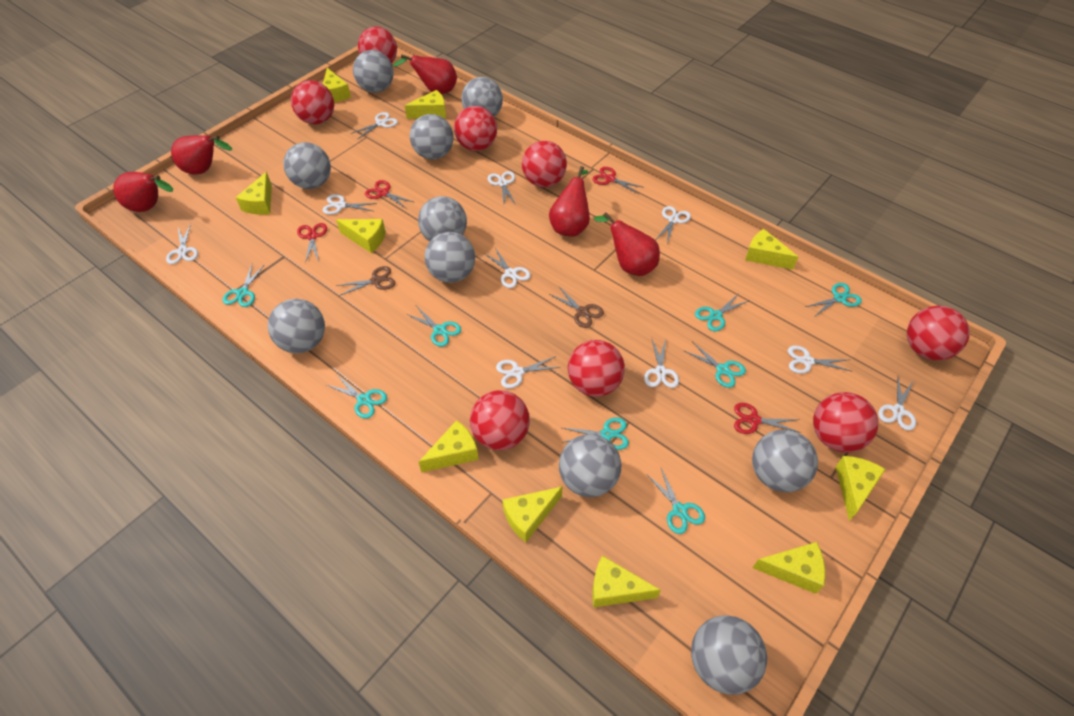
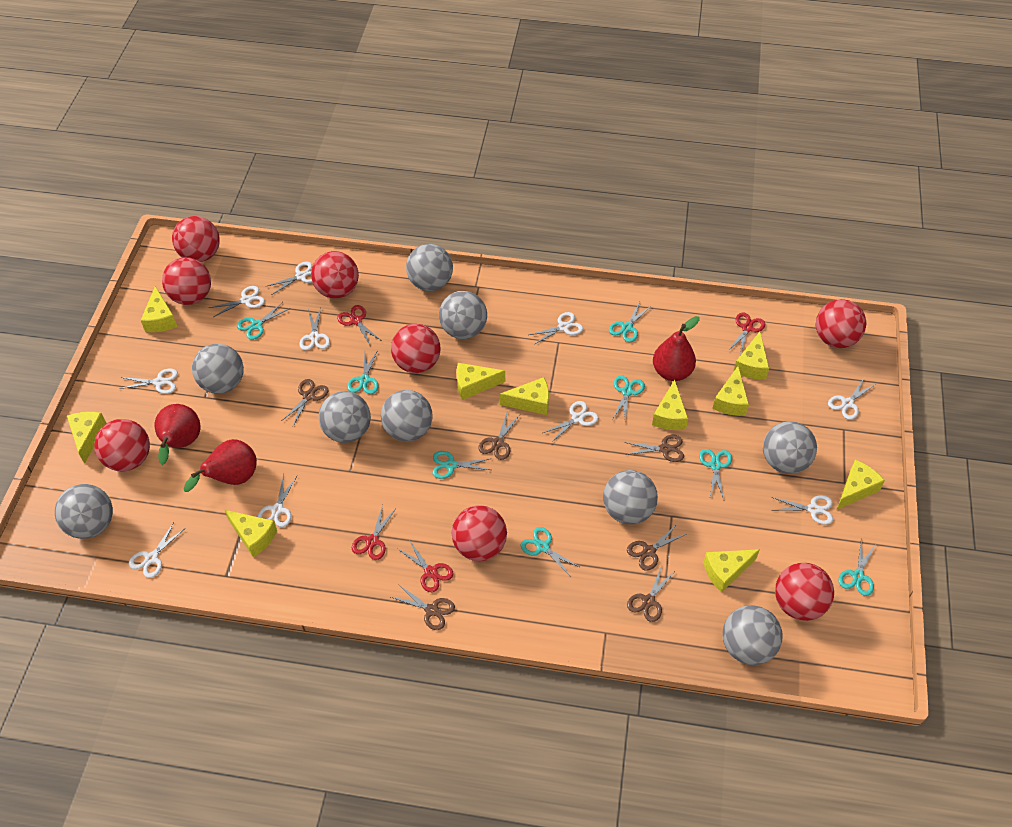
brown scissors: [336,266,396,296] [549,287,604,328] = 2 -> [281,379,328,426] [391,584,455,630] [478,413,519,460] [624,435,684,462] [627,524,686,570] [627,565,676,622] = 6
grey ball: [268,299,325,353] [283,142,331,189] [353,50,394,93] [410,114,454,160] [418,196,467,241] [425,232,475,283] [461,77,503,117] [559,434,621,497] [691,615,767,695] [752,430,818,492] = 10 -> [55,484,113,539] [192,344,244,394] [319,391,371,443] [381,390,432,442] [406,244,453,291] [439,291,487,339] [603,470,658,525] [723,605,783,665] [763,421,817,474] = 9
red pear: [113,172,173,212] [171,135,232,175] [393,54,457,94] [549,166,590,237] [594,212,660,276] = 5 -> [155,404,200,465] [184,439,257,492] [653,316,700,381] = 3

